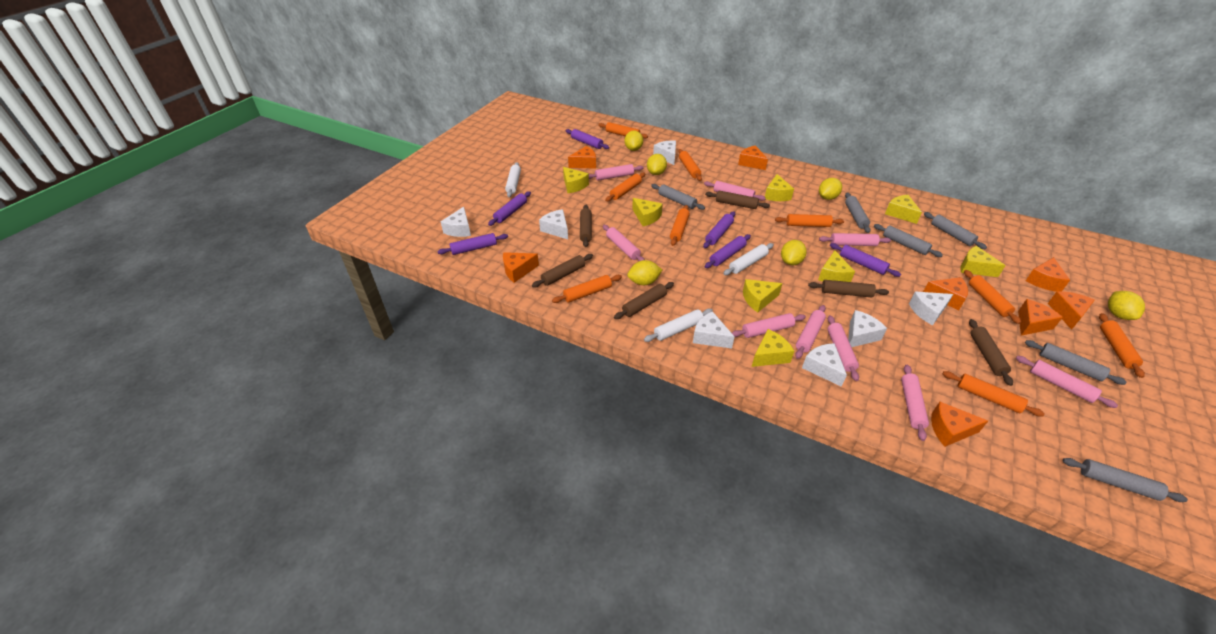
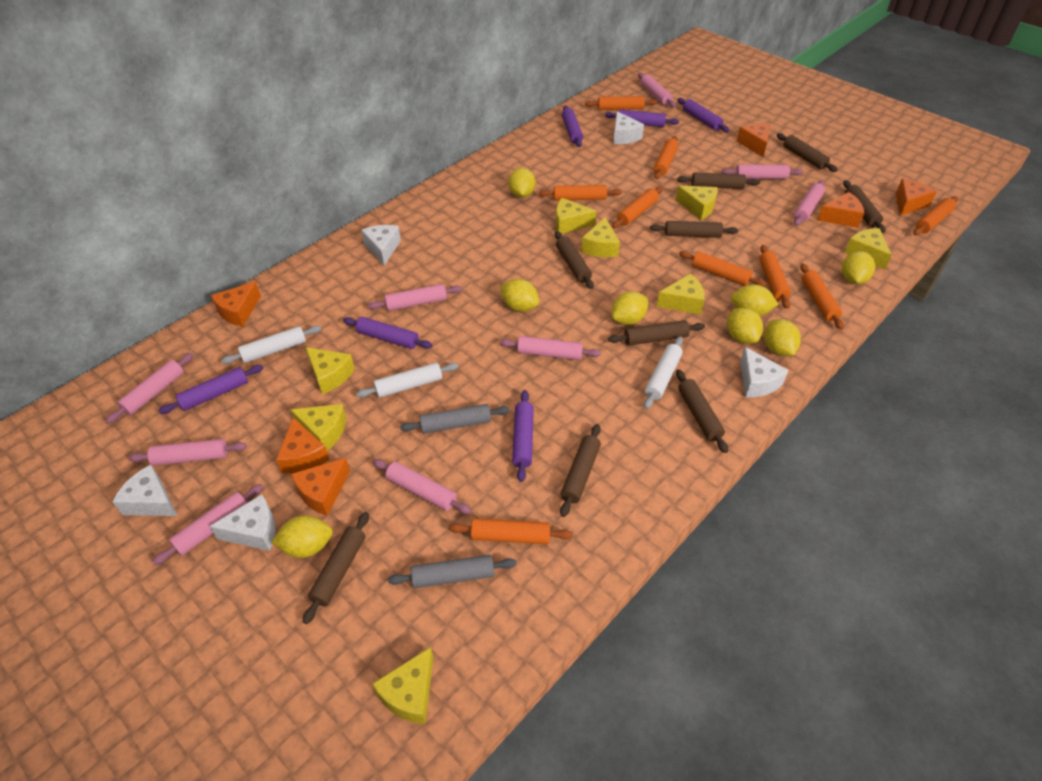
brown rolling pin: [532,254,593,288] [580,205,592,247] [614,282,674,319] [705,191,770,209] [808,280,889,297] [969,319,1013,386] = 6 -> [303,512,369,624] [555,231,594,289] [560,424,601,517] [608,320,705,345] [650,221,738,238] [676,370,728,453] [677,173,760,189] [777,133,838,172] [843,180,885,233] = 9
grey rolling pin: [651,184,705,210] [845,193,870,233] [874,224,943,257] [924,212,987,249] [1025,340,1127,385] [1063,458,1188,502] = 6 -> [388,555,516,588] [400,404,510,434] = 2
orange cheese: [503,252,539,283] [568,146,596,169] [738,145,768,170] [923,277,968,310] [931,402,988,447] [1018,299,1063,336] [1026,257,1070,292] [1048,292,1095,330] = 8 -> [211,282,261,327] [276,417,330,474] [291,458,350,516] [737,123,771,157] [817,192,864,228] [896,179,937,216] = 6
white cheese: [441,207,471,237] [539,209,568,239] [653,140,676,165] [693,311,735,348] [802,343,847,387] [848,310,887,347] [909,292,953,325] = 7 -> [112,465,177,516] [209,494,275,551] [361,225,401,266] [613,111,644,144] [740,347,788,397] = 5
yellow lemon: [624,130,643,151] [627,260,662,285] [647,154,667,175] [781,240,807,265] [819,178,842,200] [1108,291,1145,320] = 6 -> [271,515,333,558] [500,279,539,312] [508,168,536,198] [611,291,648,325] [727,308,763,344] [731,284,779,316] [764,319,801,356] [842,251,875,284] = 8

